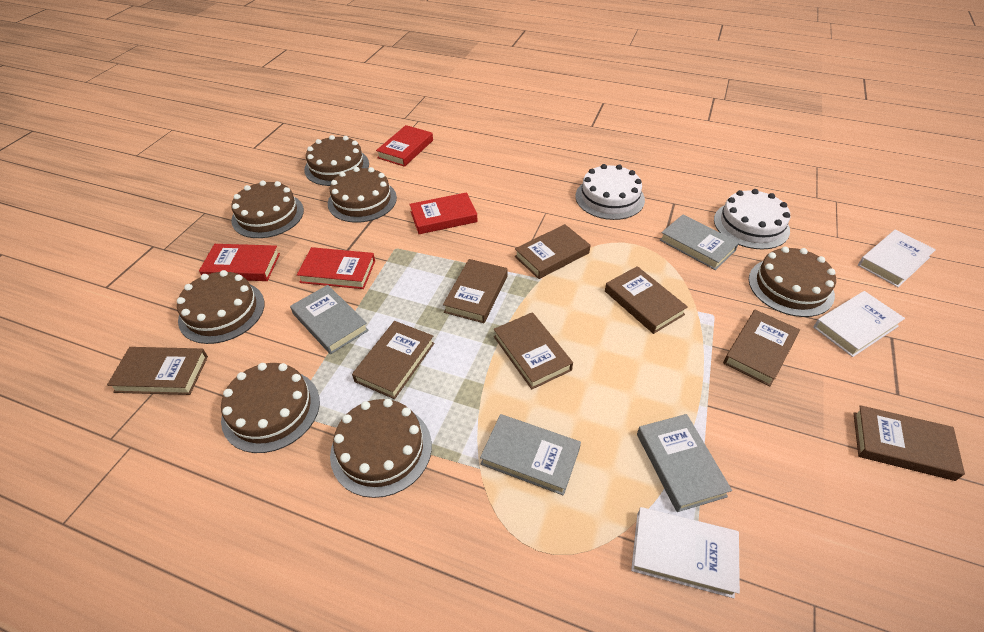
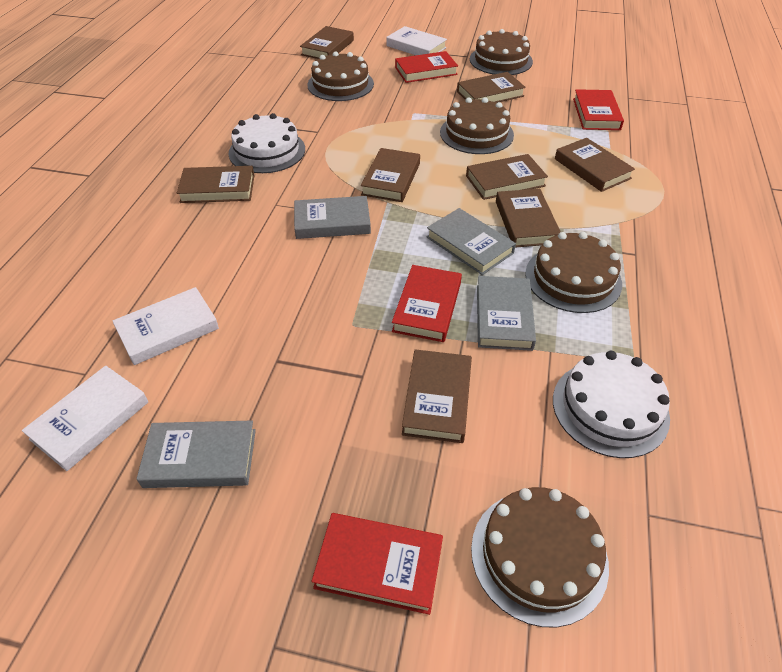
brown cake: [177,270,265,344] [221,363,320,453] [231,180,304,238] [304,135,369,186] [328,167,397,223] [330,399,432,498] [749,247,836,317] = 7 -> [307,51,374,101] [440,97,514,154] [470,29,533,75] [471,487,609,627] [525,232,622,313] = 5

